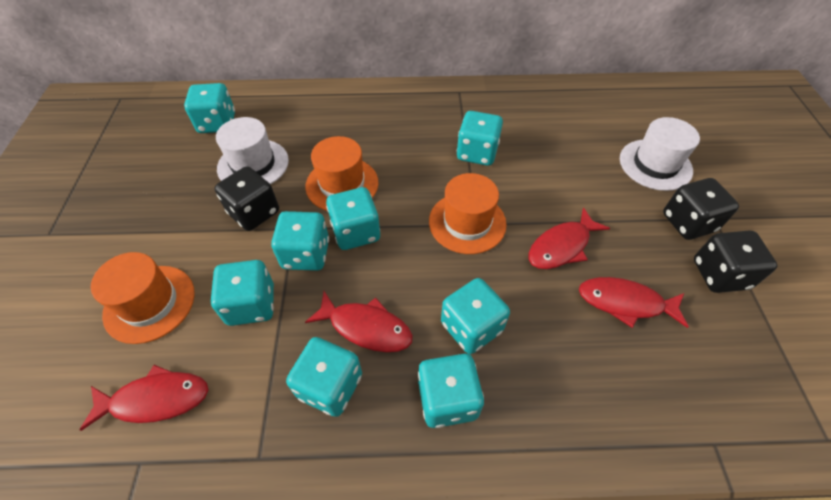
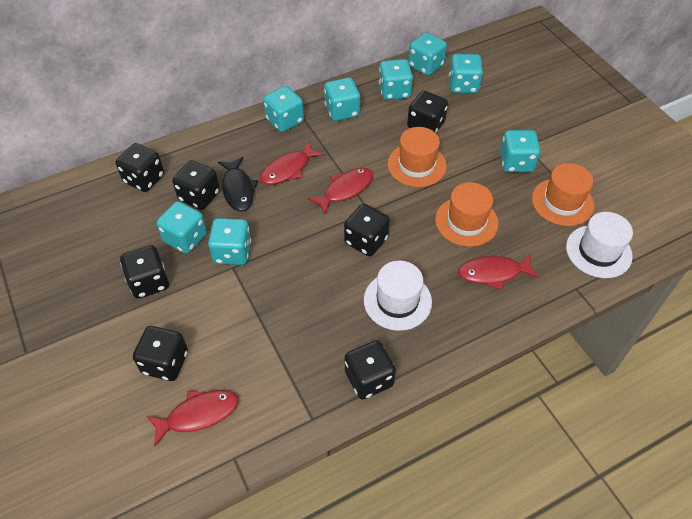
black dice: [215,166,279,231] [663,178,739,240] [694,231,777,293] = 3 -> [116,143,164,192] [120,245,169,299] [133,326,188,381] [172,160,220,210] [344,204,390,256] [345,340,396,400] [407,91,448,133] = 7
black fish: none = 0 -> [218,157,258,211] = 1

